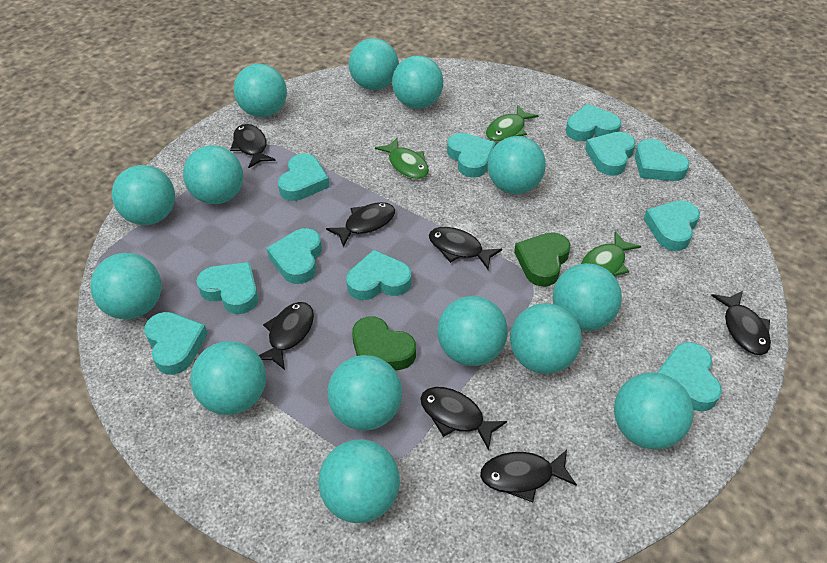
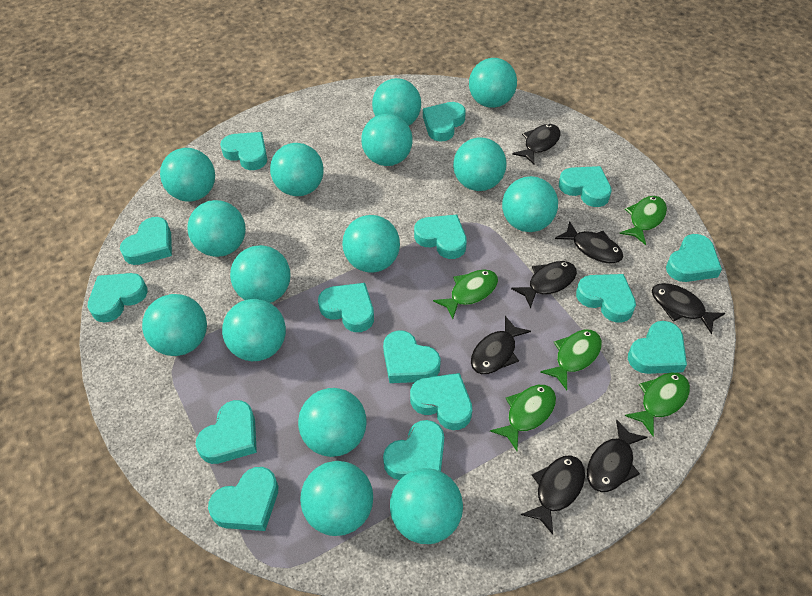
green fish: [375,138,429,179] [486,105,539,142] [581,231,641,276] = 3 -> [433,269,498,319] [490,385,556,451] [540,330,602,390] [619,196,667,245] [625,373,690,437] = 5
green heart: [352,316,416,370] [514,232,571,287] = 2 -> none = 0
turquoise ball: [90,253,162,319] [112,165,175,225] [183,145,243,204] [191,341,266,415] [234,64,287,117] [319,439,400,523] [328,355,402,431] [349,38,399,90] [392,56,443,109] [437,296,508,366] [488,136,546,194] [510,303,582,374] [553,263,622,331] [614,372,694,450] = 14 -> [142,294,207,356] [160,148,215,202] [187,200,246,257] [222,299,286,361] [230,245,291,303] [270,143,324,196] [298,388,367,457] [300,461,373,536] [342,215,400,273] [361,114,413,166] [372,78,421,126] [390,468,463,544] [453,137,507,191] [469,58,517,108] [502,176,558,232] = 15
turquoise heart: [144,312,208,375] [196,262,258,314] [267,228,322,284] [278,153,330,201] [346,250,411,300] [447,133,496,178] [566,104,621,141] [585,132,636,176] [635,139,689,181] [644,200,700,251] [657,342,722,411] = 11 -> [88,273,148,323] [120,217,172,265] [195,400,257,464] [208,467,278,531] [220,132,267,170] [318,283,374,332] [383,330,441,383] [383,420,444,480] [410,373,472,430] [414,215,467,259] [423,102,466,141] [559,166,612,207] [576,274,636,323] [628,321,687,374] [666,234,722,282] = 15

